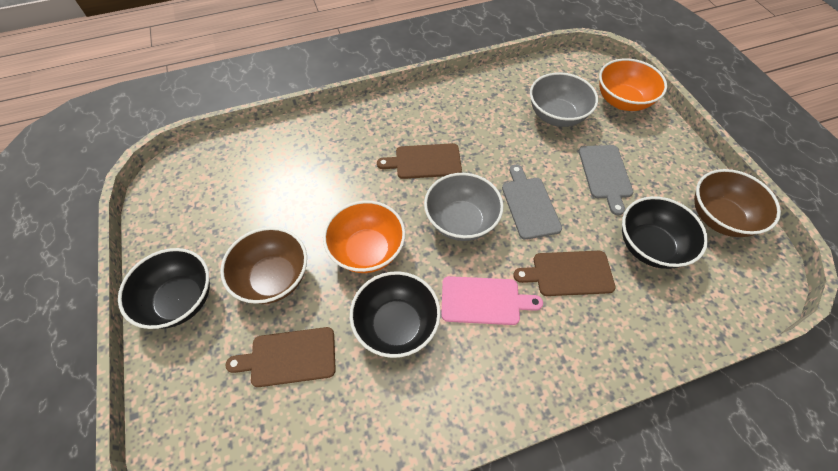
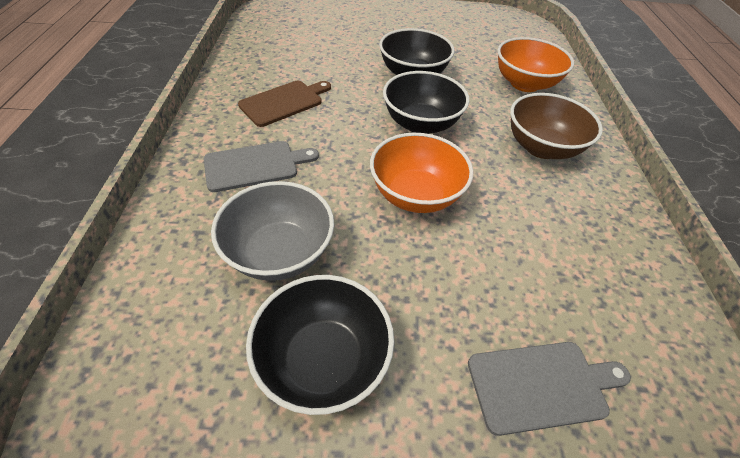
brown bowl: [220,227,307,304] [694,169,781,237] = 2 -> [510,93,603,159] = 1
brown cutting board: [225,327,336,387] [377,143,462,179] [513,251,616,296] = 3 -> [238,81,331,127] = 1
grey bowl: [424,173,504,241] [530,72,598,127] = 2 -> [211,181,334,281] = 1
pink cutting board: [441,276,543,325] = 1 -> none = 0

